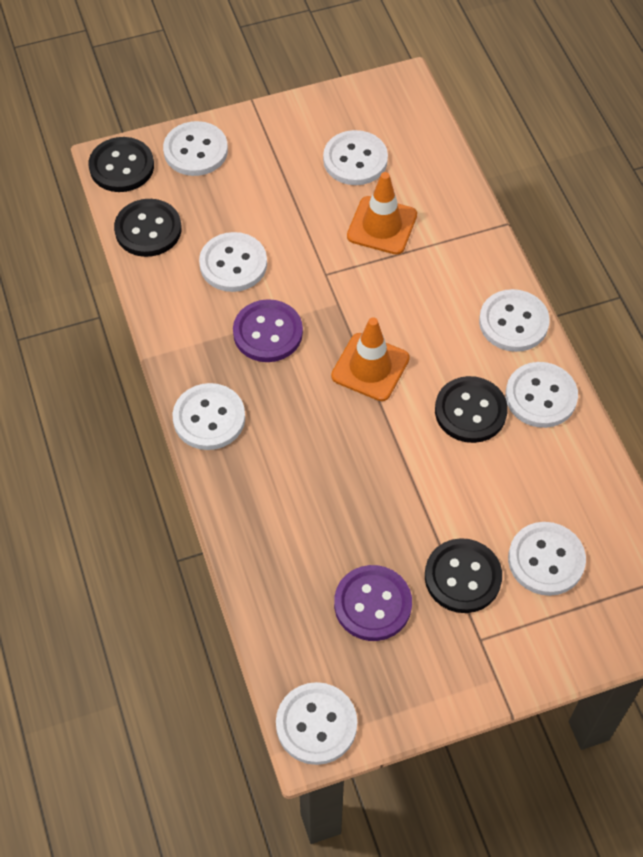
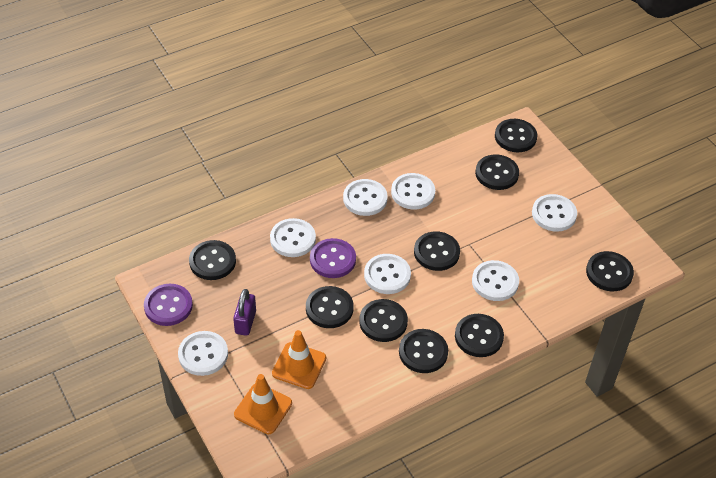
black button: [89,137,154,192] [114,199,181,257] [425,538,502,613] [435,376,508,443] = 4 -> [189,240,236,280] [306,286,354,328] [359,299,408,342] [399,329,448,373] [414,231,460,271] [455,314,504,357] [475,154,519,190] [495,119,537,152] [586,251,634,291] = 9
purple padlock: none = 0 -> [233,289,256,336] = 1
white button: [163,121,228,176] [172,383,245,450] [199,232,267,292] [276,682,357,765] [323,130,388,185] [479,289,550,352] [505,362,578,428] [508,522,586,596] = 8 -> [178,331,228,376] [270,218,316,257] [343,179,388,216] [364,254,411,294] [391,173,435,210] [472,260,519,301] [532,194,577,232] = 7

